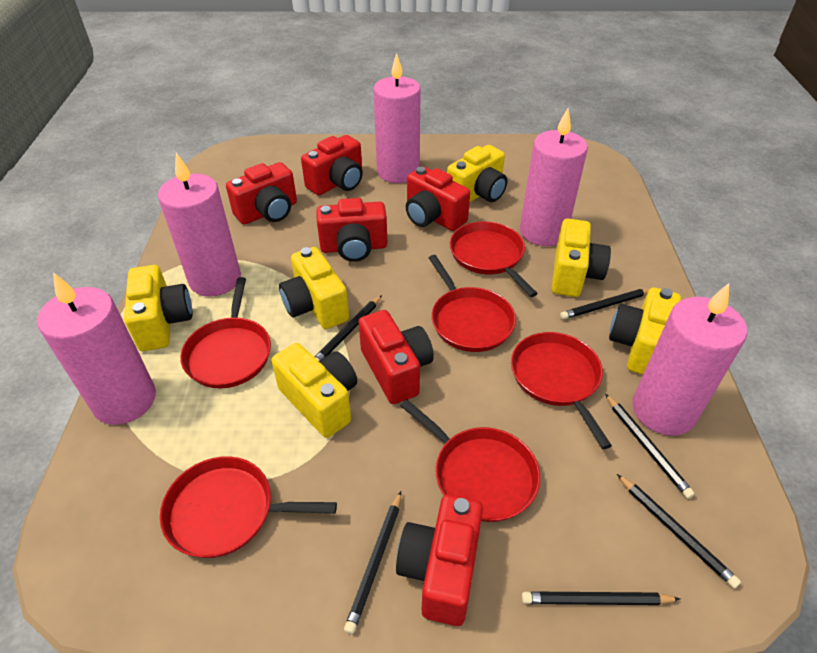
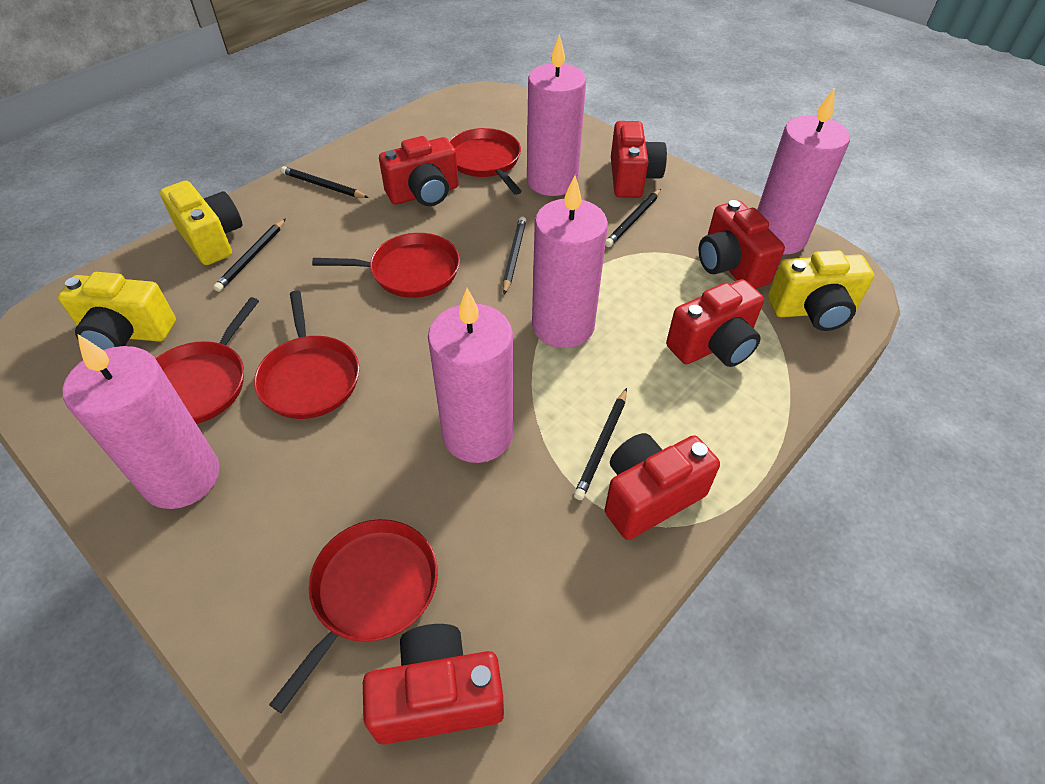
black pencil: [315,295,382,361] [344,491,401,634] [522,591,680,605] [560,288,650,320] [605,394,695,499] [617,474,741,589] = 6 -> [213,218,286,292] [281,166,369,198] [503,216,526,294] [574,388,627,500] [605,189,661,247] = 5
red pan: [160,456,337,558] [180,277,271,388] [400,399,540,522] [429,255,516,352] [450,221,538,297] [511,332,612,449] = 6 -> [155,297,259,424] [254,291,360,419] [269,519,438,713] [312,233,460,298] [449,128,522,195] = 5
yellow camera: [124,265,192,351] [271,343,357,438] [279,247,349,329] [447,145,507,202] [552,219,611,297] [609,287,681,375] = 6 -> [58,272,176,350] [160,181,242,265] [768,250,874,331] = 3

